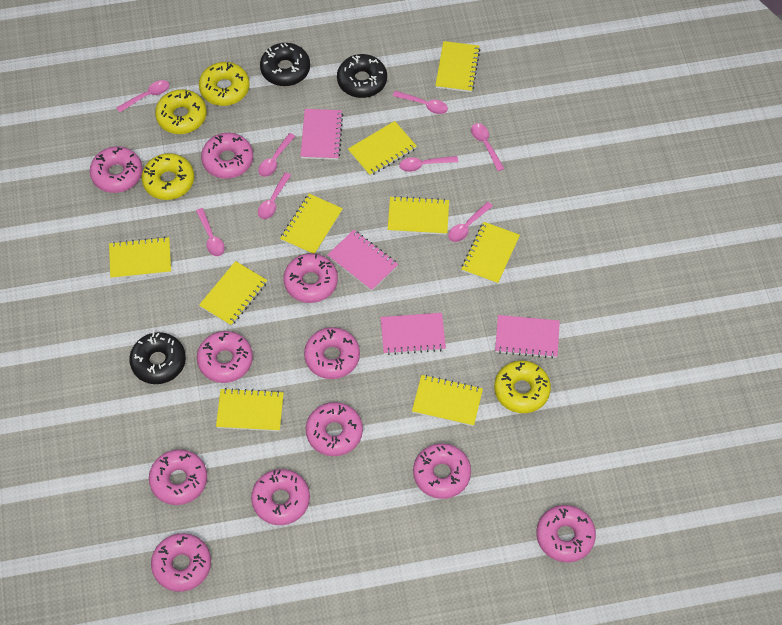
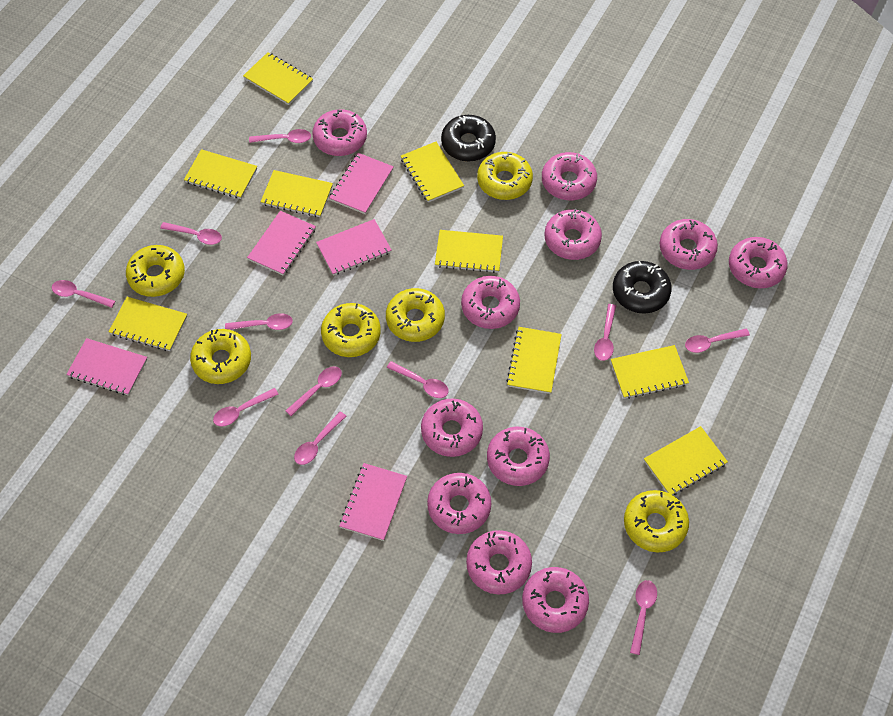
black donut: [129,332,186,384] [260,43,310,86] [337,54,387,98] = 3 -> [441,115,496,162] [613,261,672,313] = 2
pink notebook: [301,109,343,160] [327,230,398,291] [381,313,446,355] [495,315,560,358] = 4 -> [66,338,147,396] [247,211,316,276] [316,219,392,276] [329,153,394,214] [340,463,407,541] = 5
pink spoon: [116,80,169,112] [196,208,225,256] [258,133,295,177] [258,172,291,219] [393,91,448,114] [399,156,458,172] [448,202,493,242] [471,123,504,171] = 8 -> [52,280,115,308] [160,222,222,245] [213,388,279,426] [225,313,293,330] [249,129,311,143] [285,366,342,416] [294,411,346,465] [387,361,449,398] [594,304,616,361] [630,580,657,655] [685,328,750,353] = 11
yellow donut: [142,153,194,200] [155,89,207,134] [199,62,250,106] [494,361,551,413] = 4 -> [126,245,185,297] [190,329,251,384] [321,303,381,357] [386,288,445,342] [477,152,533,200] [624,490,689,553] = 6

